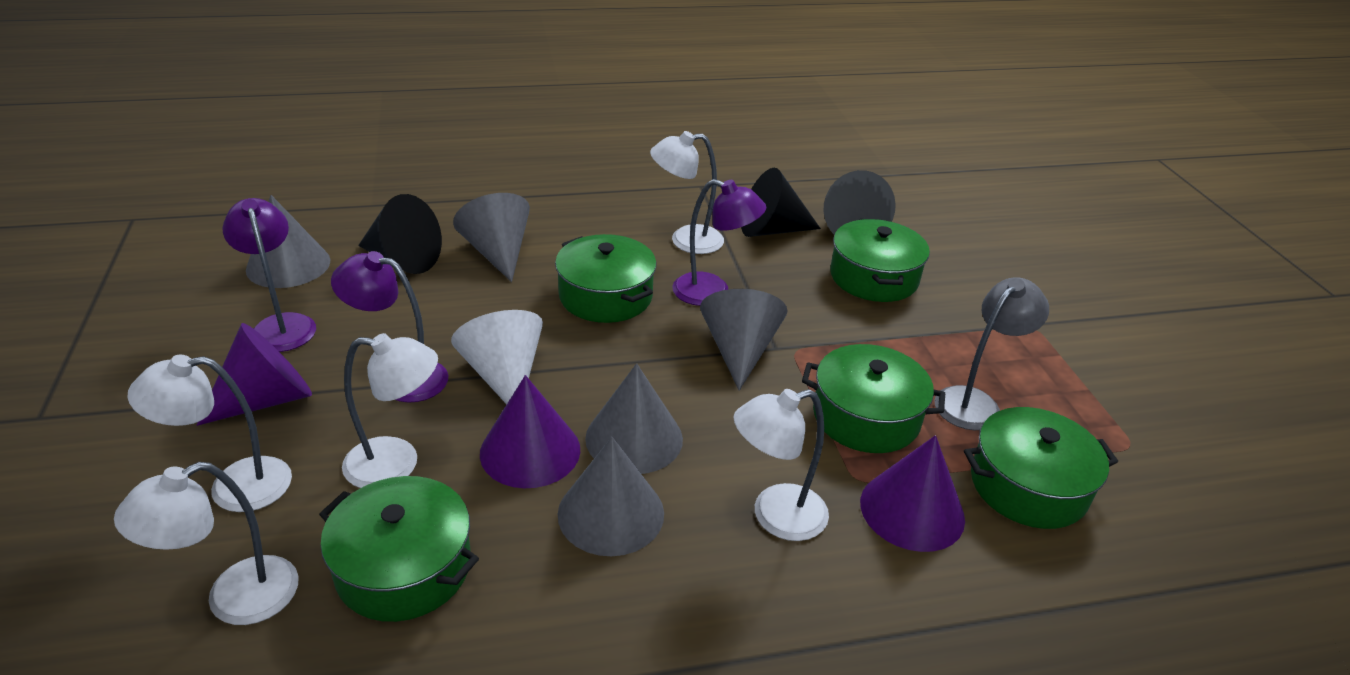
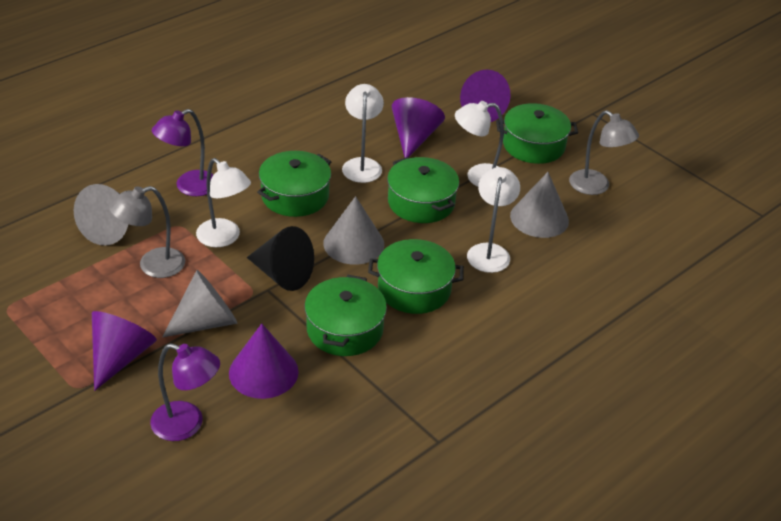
black cone: [358,194,442,274] [741,168,821,237] [823,170,896,235] = 3 -> [247,226,314,291] = 1
grey cone: [246,195,330,288] [453,193,530,282] [558,437,664,556] [585,363,683,474] [700,289,787,391] = 5 -> [74,184,128,246] [162,270,238,337] [323,196,384,265] [510,172,569,238] = 4
grey lamp: [934,277,1049,430] = 1 -> [109,186,185,278] [569,110,639,195] = 2
purple cone: [197,323,312,426] [480,375,580,488] [860,435,965,552] = 3 -> [92,311,157,391] [229,323,299,399] [392,97,445,158] [460,70,510,122] = 4
purple lamp: [222,198,316,352] [331,251,448,403] [672,179,766,306] = 3 -> [150,343,220,441] [152,109,214,196] = 2
white cone: [451,310,543,405] = 1 -> none = 0
white lamp: [114,462,299,625] [127,355,292,512] [342,333,438,488] [650,131,724,254] [733,389,829,541] = 5 -> [196,158,251,247] [342,84,384,183] [455,101,504,187] [467,167,520,273] = 4

